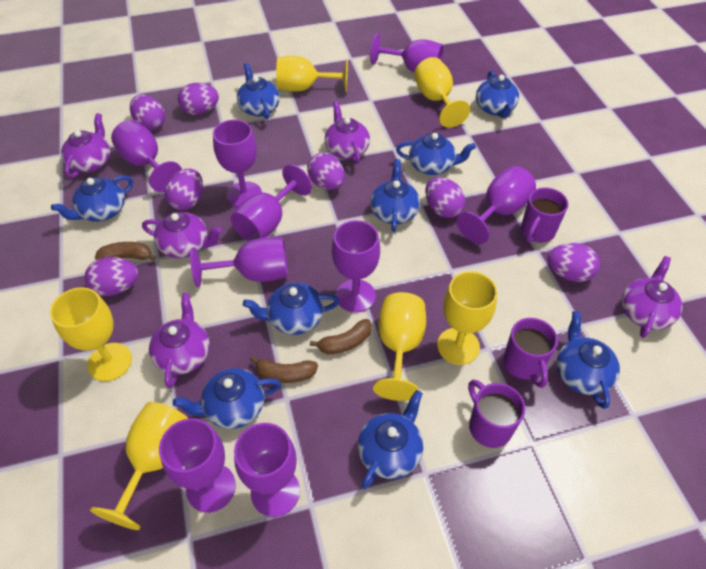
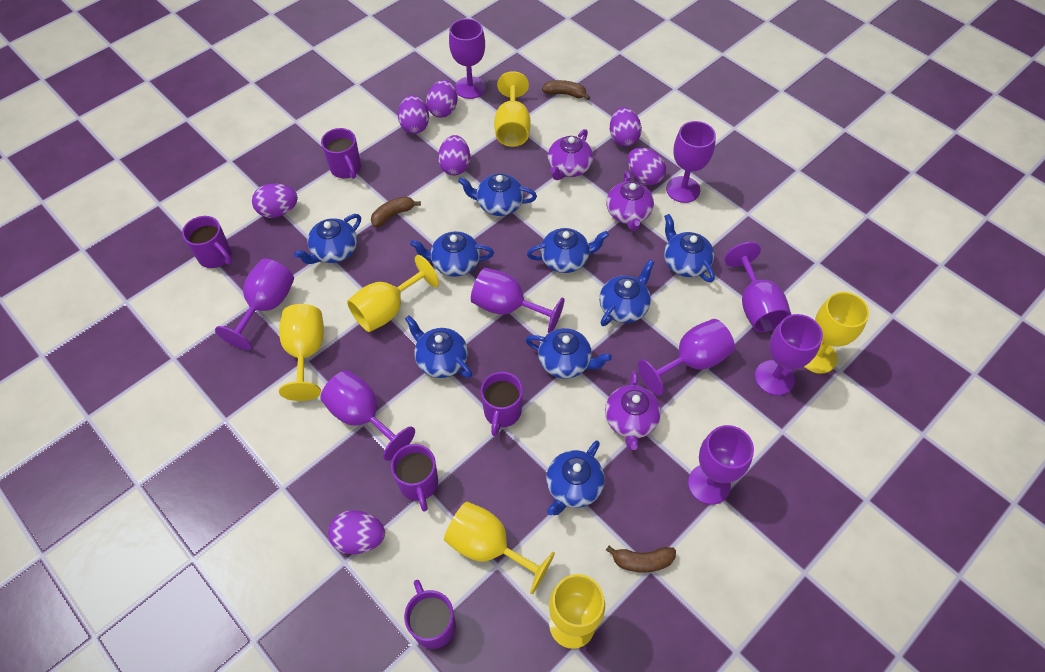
purple mug: [468,380,525,448] [503,318,558,388] [521,187,568,243] = 3 -> [182,216,232,268] [321,128,361,179] [391,444,438,512] [404,580,456,649] [481,372,523,436] = 5
purple teapot: [61,113,110,178] [142,212,222,258] [149,293,210,388] [325,101,370,164] [622,256,682,338] = 5 -> [548,129,593,180] [605,371,661,450] [606,171,654,231] = 3

